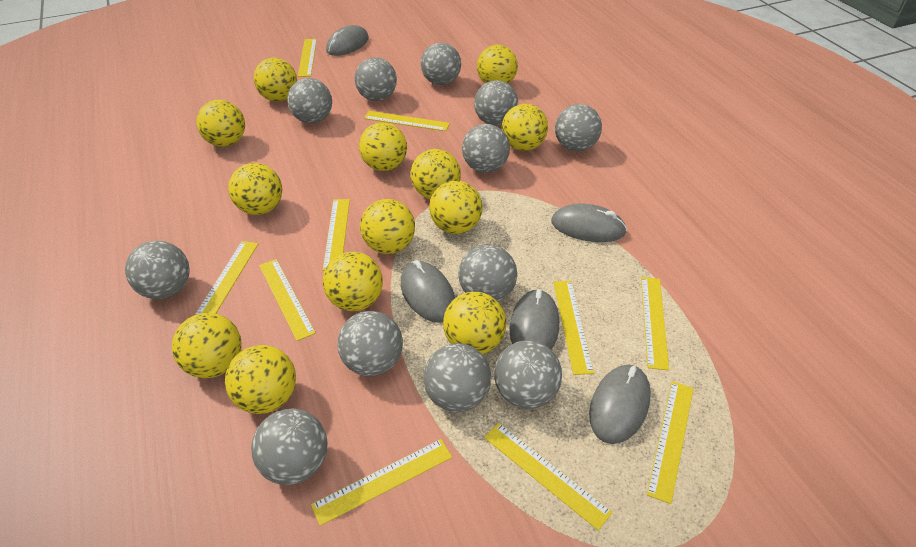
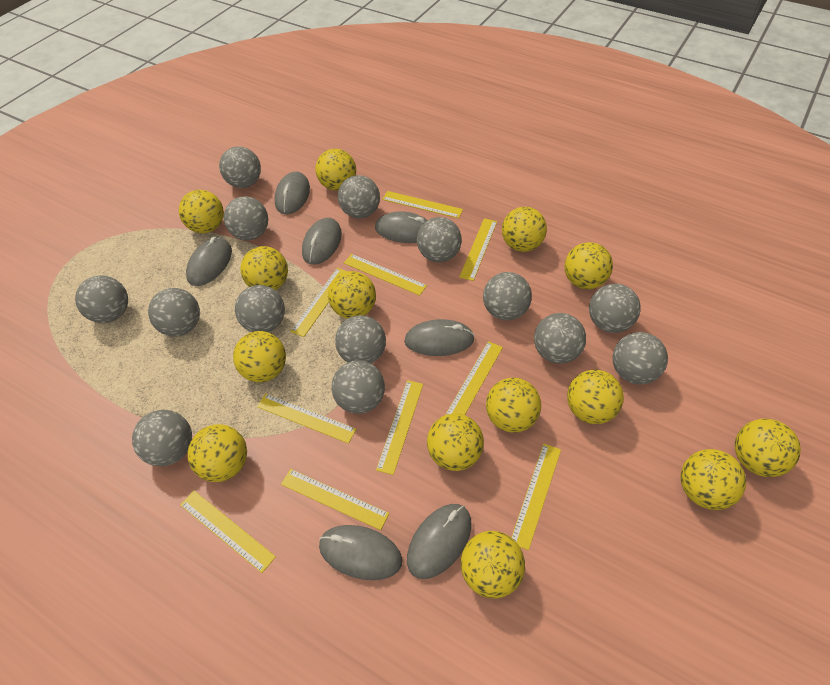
grey ball: [125,241,190,299] [251,409,328,485] [287,78,332,123] [337,311,403,376] [355,57,397,101] [421,43,461,85] [423,343,491,412] [458,245,517,302] [462,124,510,173] [474,80,518,126] [494,340,562,409] [555,104,602,152] = 12 -> [75,275,128,323] [132,410,192,466] [148,288,200,337] [219,146,261,188] [224,196,268,240] [235,285,285,332] [331,360,385,414] [335,315,386,363] [338,175,380,218] [417,217,462,262] [483,272,532,320] [534,313,586,364] [589,284,641,333] [613,332,668,384] = 14
grey mouse: [326,25,369,56] [401,260,455,323] [509,289,559,349] [551,204,627,242] [589,365,651,444] = 5 -> [186,237,232,286] [274,172,310,215] [302,218,342,265] [319,525,402,580] [375,211,427,243] [404,319,475,356] [407,504,472,579] = 7
yellow ball: [172,313,242,378] [196,100,245,147] [225,345,296,414] [228,163,282,215] [254,58,297,101] [323,252,383,311] [359,122,407,171] [360,199,415,254] [411,149,461,199] [429,181,482,234] [443,292,506,354] [477,45,518,84] [502,104,548,151] = 13 -> [179,190,224,233] [188,424,247,482] [233,331,286,382] [240,246,288,290] [316,149,356,191] [328,271,376,319] [427,413,484,471] [461,531,525,599] [486,378,541,433] [502,207,547,252] [564,242,613,289] [567,370,624,424] [681,449,746,510] [735,419,801,477] = 14

